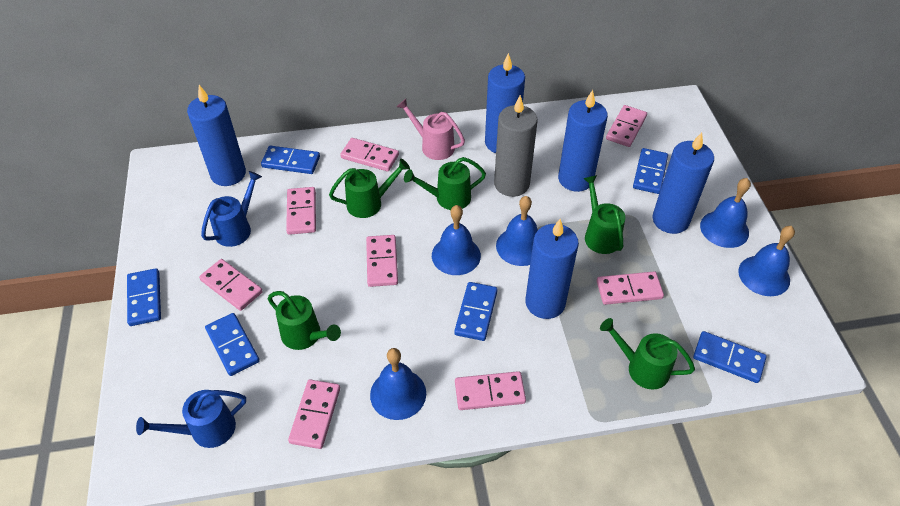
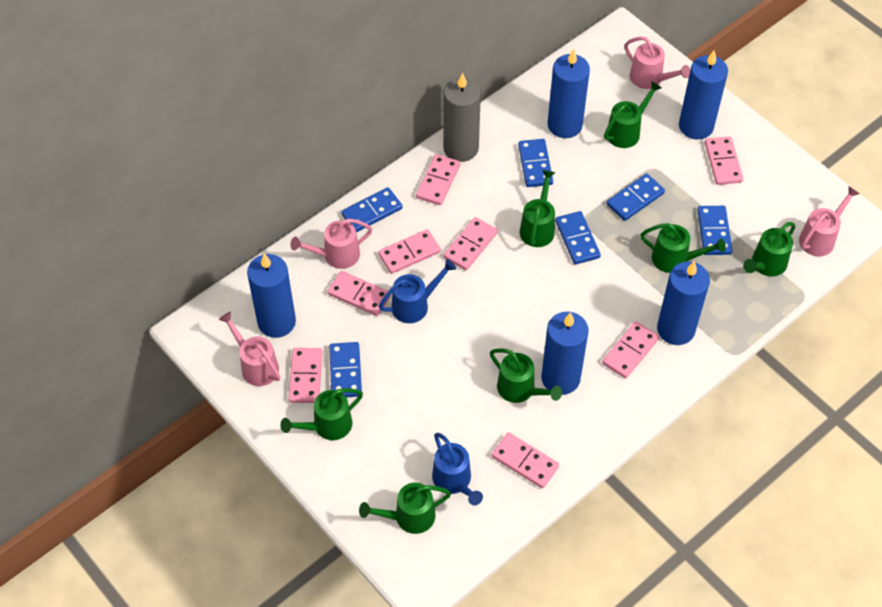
blue bell: [370,348,426,420] [432,205,481,275] [496,196,538,266] [700,178,751,248] [738,226,795,296] = 5 -> none = 0
green watering can: [268,291,341,350] [329,159,410,218] [404,157,486,210] [583,175,626,254] [600,318,695,390] = 5 -> [280,388,363,440] [359,482,451,534] [490,348,562,403] [520,170,555,247] [604,81,662,148] [640,223,726,273] [743,222,796,276] = 7
pink watering can: [397,99,465,160] = 1 -> [219,312,280,386] [290,219,372,269] [624,37,690,89] [799,186,860,256] = 4

